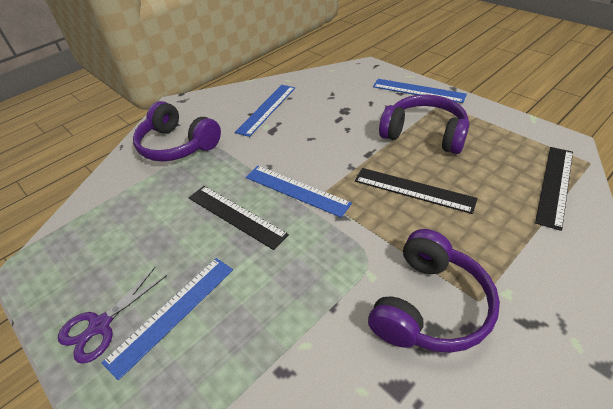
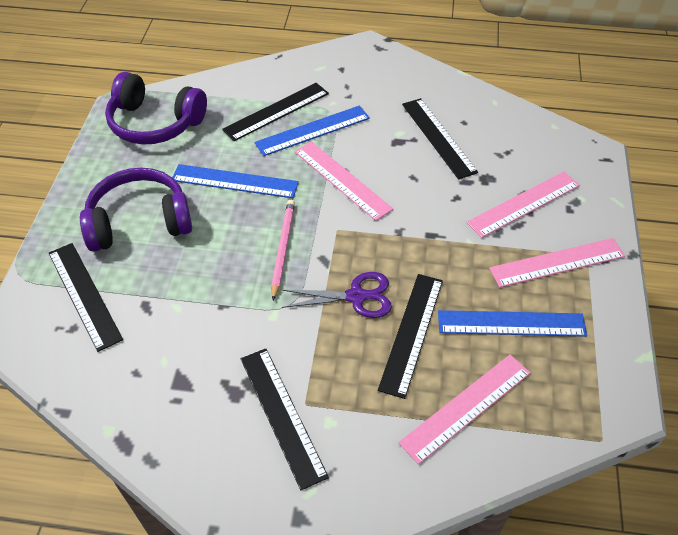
black ruler: [189,186,289,250] [355,168,477,214] [535,147,573,231] = 3 -> [49,243,123,352] [222,83,329,141] [241,349,329,490] [378,274,443,399] [402,98,478,179] = 5
blue ruler: [102,258,233,380] [235,85,295,137] [246,166,352,218] [373,79,467,103] = 4 -> [172,164,299,198] [254,105,370,156] [438,310,587,337] = 3
pink pencil: none = 0 -> [271,200,295,300] = 1
pink ruler: none = 0 -> [294,141,393,221] [398,355,530,465] [467,172,580,238] [489,238,625,288] = 4
purple headphones: [133,101,221,161] [368,229,500,353] [379,94,470,154] = 3 -> [80,167,192,252] [105,72,207,145] = 2

